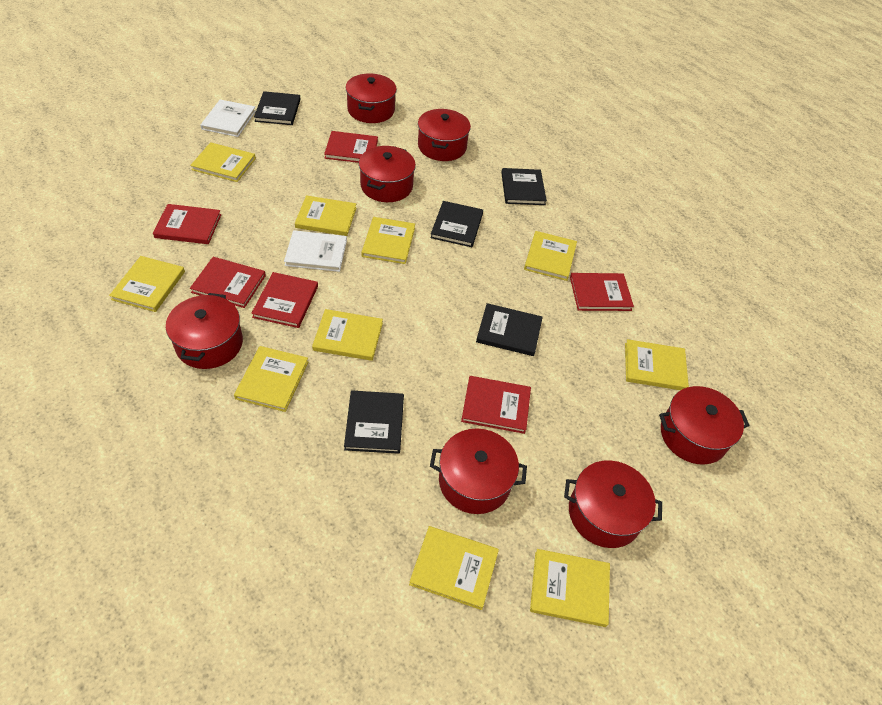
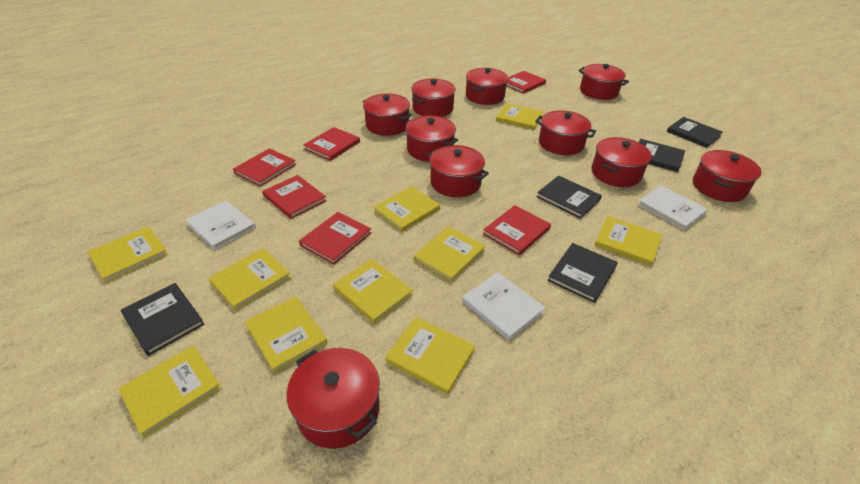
red pot: [166,293,243,369] [345,73,397,123] [359,146,416,202] [418,109,471,161] [430,429,527,514] [564,460,662,548] [659,386,750,464] = 7 -> [287,348,380,449] [363,94,412,136] [404,115,458,162] [411,78,456,117] [427,145,489,197] [466,68,508,105] [535,110,596,155] [579,64,629,100] [592,137,652,187] [693,150,762,202] = 10
white book: [201,100,256,137] [284,230,347,272] = 2 -> [185,200,256,250] [462,272,545,341] [637,185,708,231] = 3

